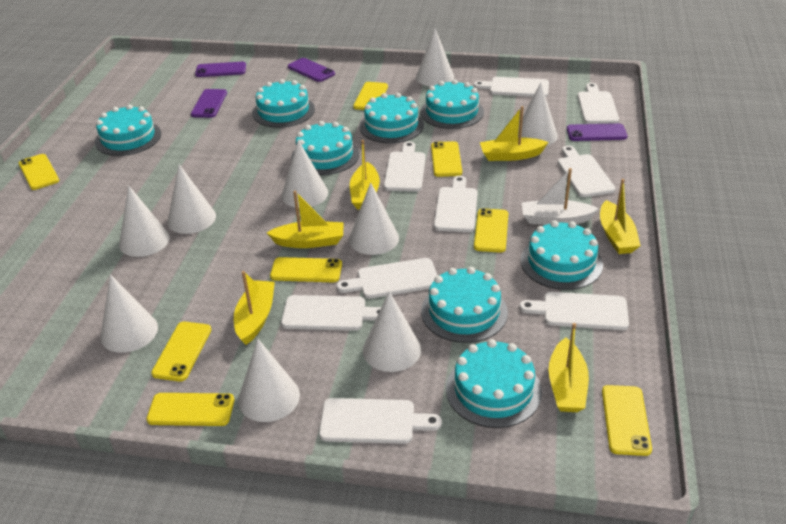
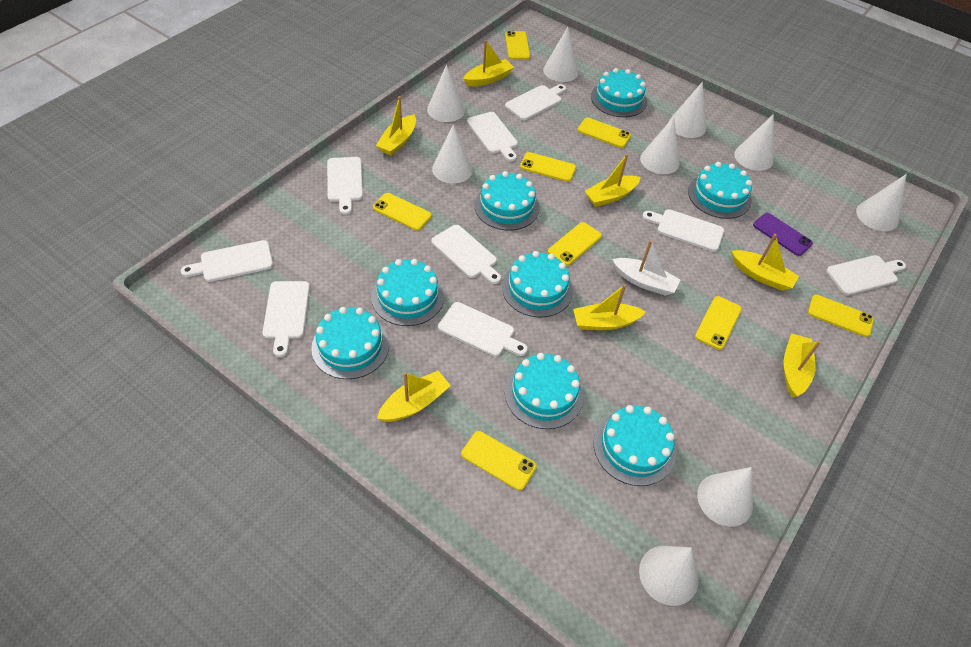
purple phone: [191,89,227,118] [195,62,246,77] [288,58,335,82] [567,123,627,141] = 4 -> [753,213,813,256] = 1
yellow boat: [234,271,275,345] [267,191,343,248] [350,140,380,210] [480,106,549,161] [548,323,589,412] [600,179,641,254] = 6 -> [376,96,416,156] [377,371,451,422] [463,40,514,87] [573,284,646,330] [584,154,641,207] [732,234,799,291] [784,333,821,397] = 7

